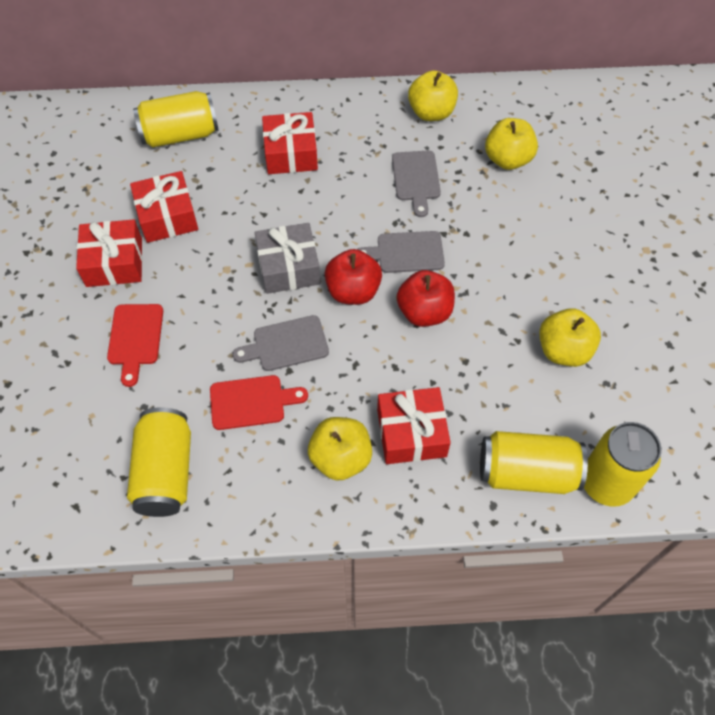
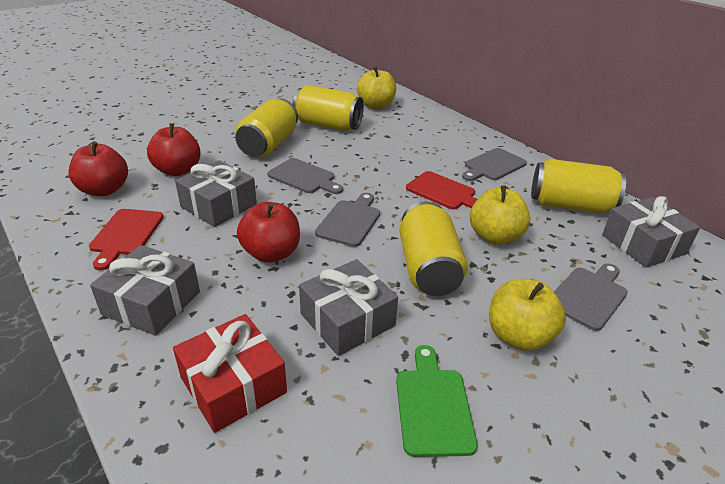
green cutting board: none = 0 -> [396,345,478,457] = 1
grey cutting board: [233,315,329,371] [357,231,445,273] [392,151,441,217] = 3 -> [267,158,343,194] [315,193,380,247] [462,148,527,181] [554,263,628,331] = 4
grey gift: [255,223,320,294] = 1 -> [90,245,200,336] [175,160,257,227] [299,259,398,356] [602,196,700,268] = 4
red apple: [325,249,382,305] [397,270,455,327] = 2 -> [69,141,128,196] [147,123,201,176] [237,202,300,263] = 3
red gift: [76,219,142,287] [130,171,198,243] [262,112,318,174] [377,387,451,464] = 4 -> [173,314,287,433] = 1
yellow apple: [308,417,372,481] [408,71,458,121] [485,118,538,170] [539,308,601,367] = 4 -> [357,67,396,109] [470,185,530,245] [489,279,566,351] = 3

